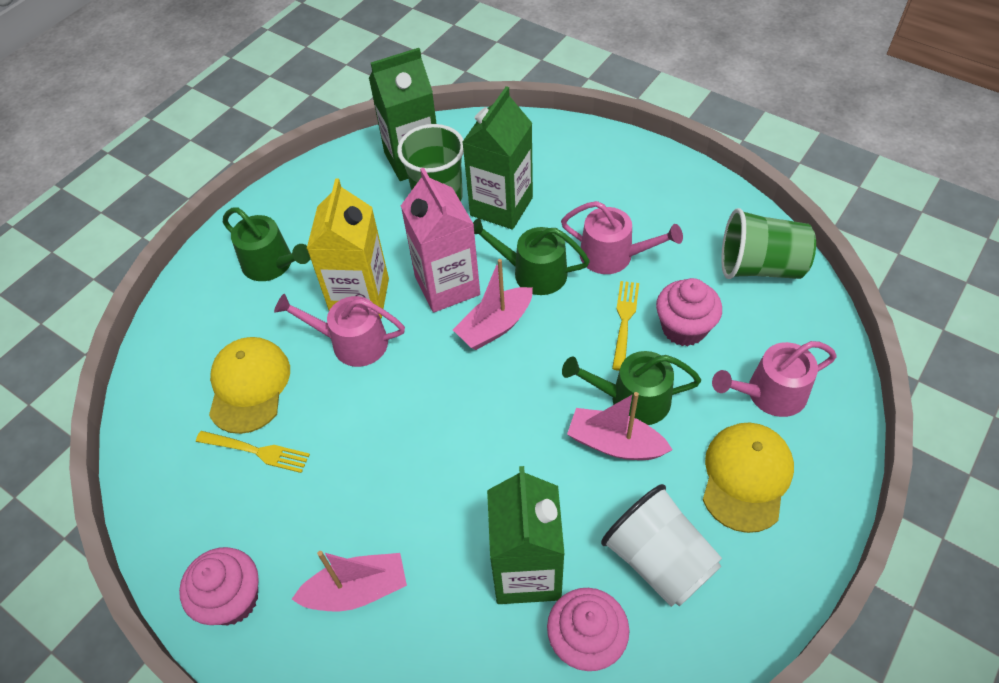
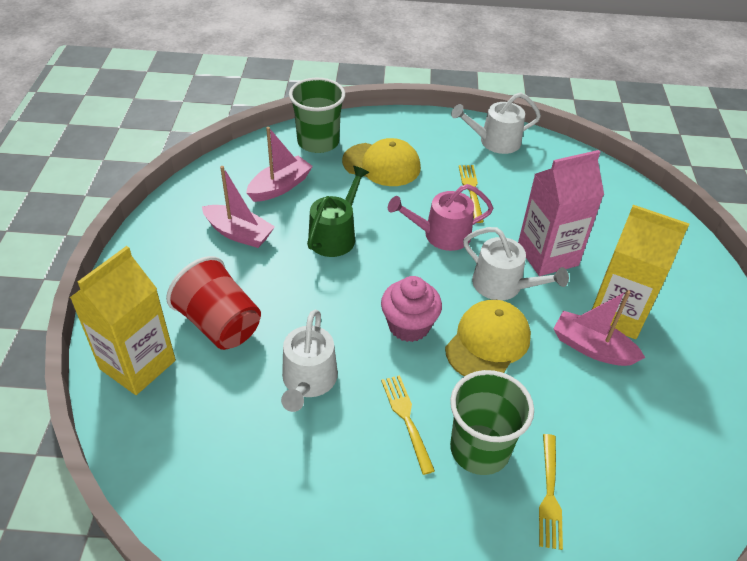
green carton: [369,48,437,181] [462,86,533,230] [487,466,564,604] = 3 -> none = 0
green watering can: [223,207,311,281] [473,218,590,295] [562,351,701,425] = 3 -> [307,166,369,257] = 1
pink cupcake: [179,547,259,625] [547,588,630,671] [656,278,722,346] = 3 -> [381,276,442,342] = 1
pink watering can: [274,294,405,367] [561,201,683,274] [712,341,837,417] = 3 -> [388,184,493,251] = 1
red cup: none = 0 -> [166,256,261,350] = 1
white cup: [601,484,722,607] = 1 -> none = 0
white watering can: none = 0 -> [281,310,338,412] [451,92,541,154] [463,227,569,300] = 3
yellow carton: [307,178,389,319] = 1 -> [70,246,176,395] [592,205,689,339] = 2
yellow fork: [196,431,310,473] [612,281,639,371] = 2 -> [381,375,435,475] [459,165,484,223] [539,434,563,550] = 3

